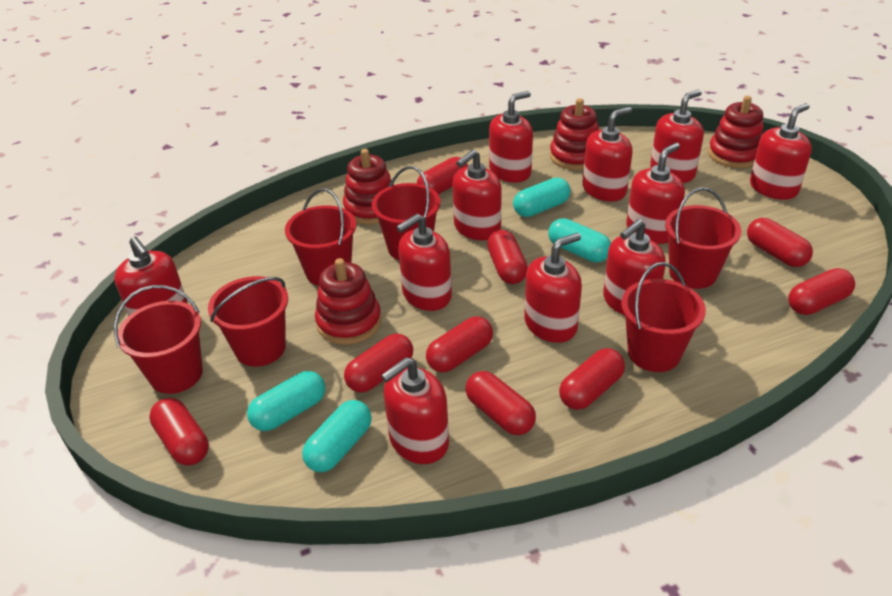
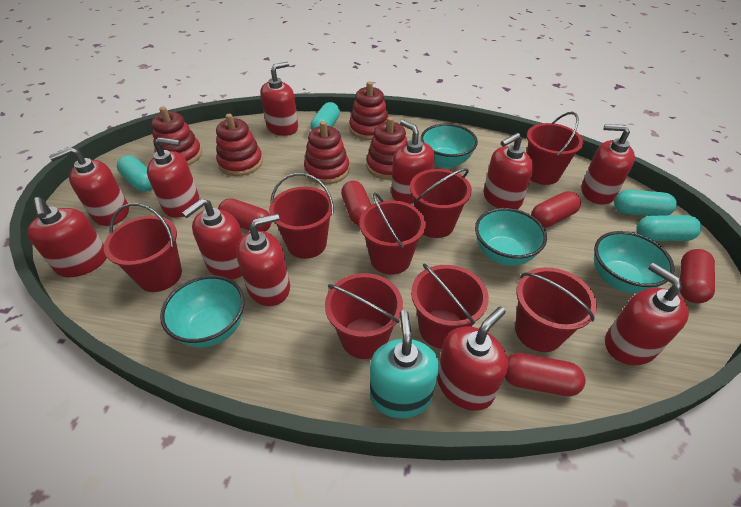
red bucket: [114,285,203,394] [208,276,288,367] [285,188,356,286] [372,166,441,260] [621,262,706,372] [665,187,741,289] = 6 -> [104,203,182,292] [269,173,334,259] [325,273,403,359] [359,193,426,275] [410,168,472,238] [411,264,489,349] [515,267,597,352] [527,112,583,185] = 8
red capsule: [149,398,209,466] [344,334,413,393] [417,157,468,195] [426,316,493,373] [465,371,536,435] [487,230,528,284] [559,348,625,410] [747,218,813,267] [788,268,855,315] = 9 -> [218,198,272,232] [341,181,371,226] [504,353,585,396] [531,191,581,228] [680,249,715,303] = 5
red stacking toy: [315,258,382,345] [343,149,394,225] [550,98,599,170] [708,96,764,168] = 4 -> [151,107,202,165] [216,114,263,176] [304,121,349,184] [349,81,388,140] [367,117,408,180] = 5
turquoise bowl: none = 0 -> [160,275,245,347] [421,123,478,168] [475,208,547,266] [594,231,675,294] = 4
turquoise soap dispenser: none = 0 -> [370,310,439,418] = 1

